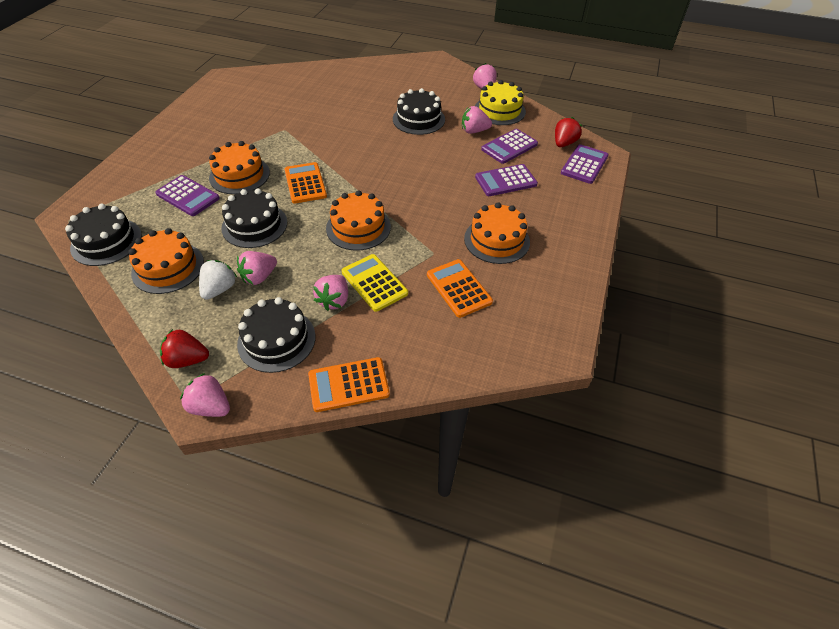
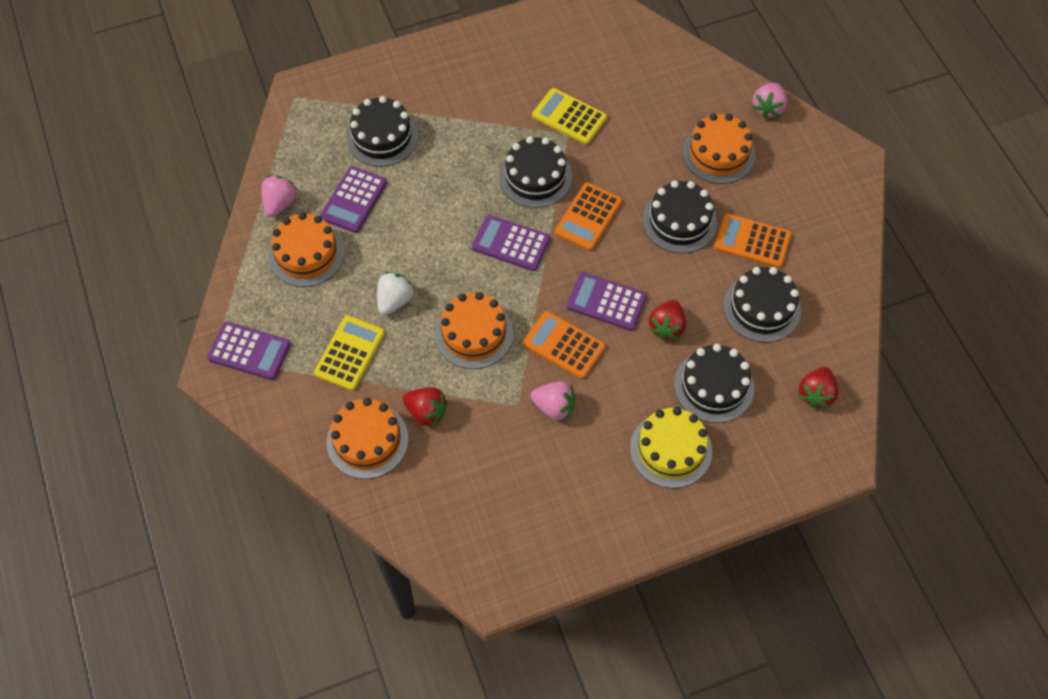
black cake: [65,204,142,266] [221,188,287,248] [237,297,316,373] [393,88,445,135] = 4 -> [346,96,418,167] [499,136,572,208] [642,180,717,253] [674,344,754,423] [723,267,801,342] = 5
pink strawberry: [180,373,230,417] [237,251,277,285] [313,275,348,311] [462,106,492,134] [473,63,497,89] = 5 -> [261,175,298,217] [530,381,576,421] [752,83,787,118] = 3
red strawberry: [160,329,209,368] [555,117,582,147] = 2 -> [403,387,448,427] [649,300,686,340] [799,367,839,408] = 3
yellow calculator: [342,254,408,312] = 1 -> [314,315,385,391] [532,88,607,144] = 2

